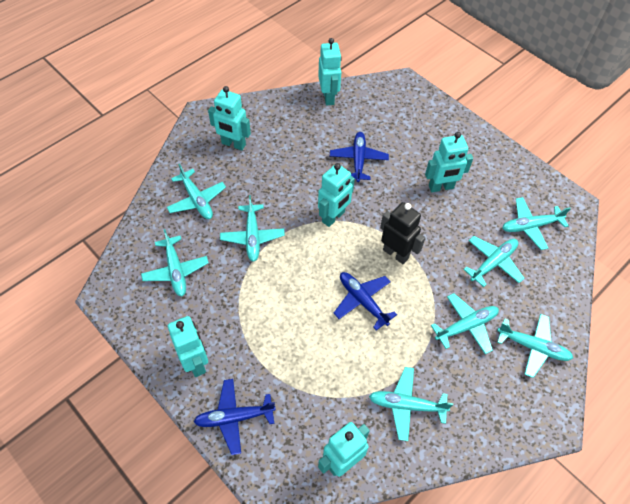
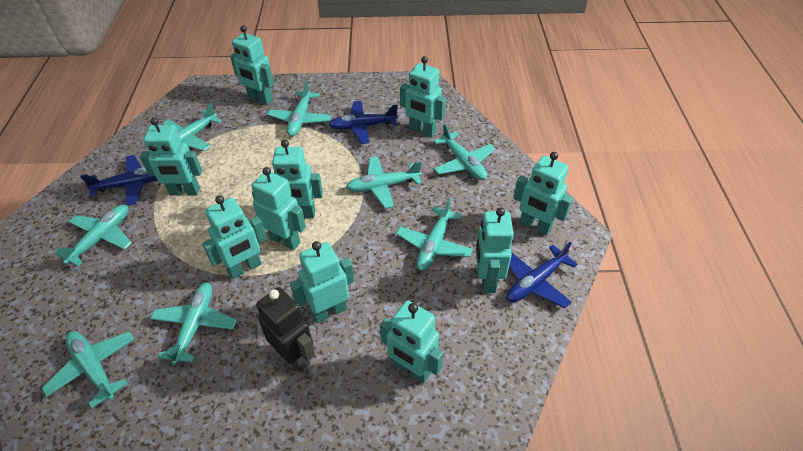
turquoise robot: [168,316,208,377] [208,86,251,151] [318,38,342,106] [318,163,355,227] [318,422,370,477] [425,132,473,192] = 6 -> [140,117,202,196] [202,195,267,279] [230,25,274,105] [251,167,306,250] [272,140,323,218] [290,241,354,323] [380,300,443,383] [400,56,446,138] [475,207,514,293] [513,152,573,236] = 10

